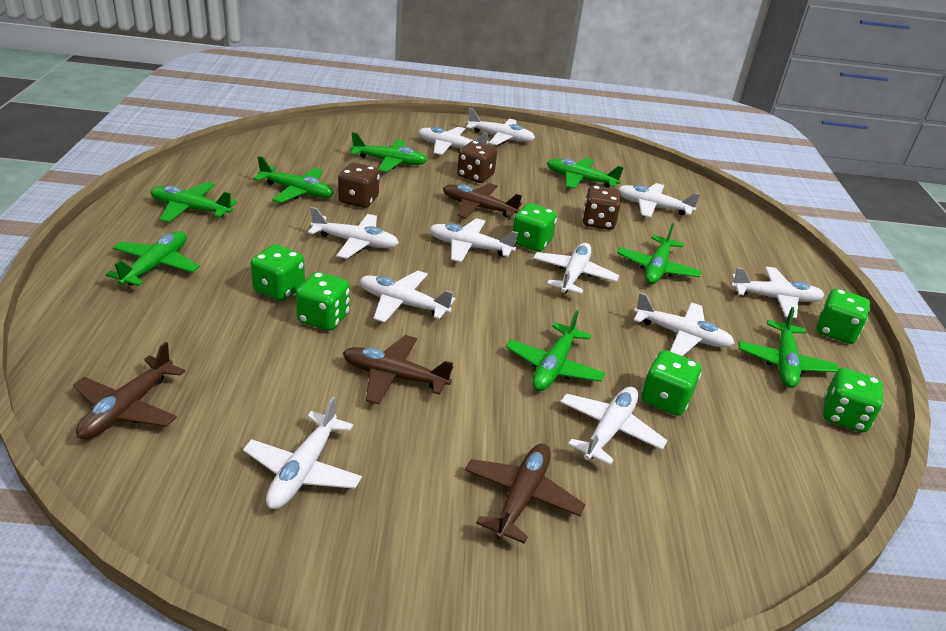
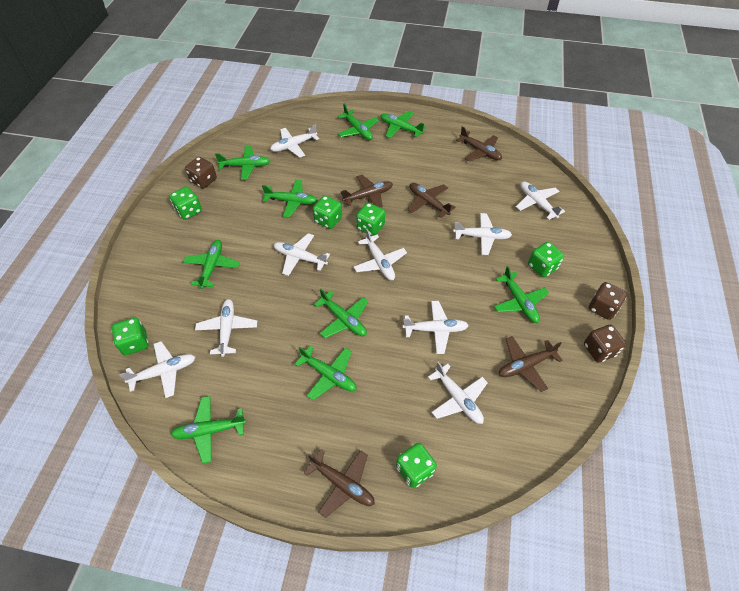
brown plane: [73,342,185,439] [343,335,453,404] [443,183,522,219] [465,443,585,544] = 4 -> [304,449,375,518] [340,175,393,209] [407,183,456,218] [456,126,502,162] [499,336,563,392] = 5
green plane: [105,231,200,286] [150,182,237,222] [253,156,334,203] [350,132,427,172] [506,310,605,391] [547,158,624,189] [617,223,702,284] [739,307,839,388] = 8 -> [170,396,246,463] [183,240,240,289] [215,146,270,180] [262,180,318,218] [295,346,357,400] [314,288,369,338] [338,104,379,140] [380,111,426,138] [494,266,549,323] = 9
white plane: [243,397,362,509] [308,207,399,259] [360,271,455,323] [418,127,489,155] [429,218,518,262] [466,108,535,145] [533,243,619,294] [560,387,668,465] [617,183,700,218] [633,292,735,356] [731,267,825,318] = 11 -> [119,341,195,398] [195,299,257,357] [270,124,319,157] [274,233,330,276] [354,229,407,280] [403,301,469,354] [428,362,488,424] [453,213,512,255] [516,181,565,220] = 9

